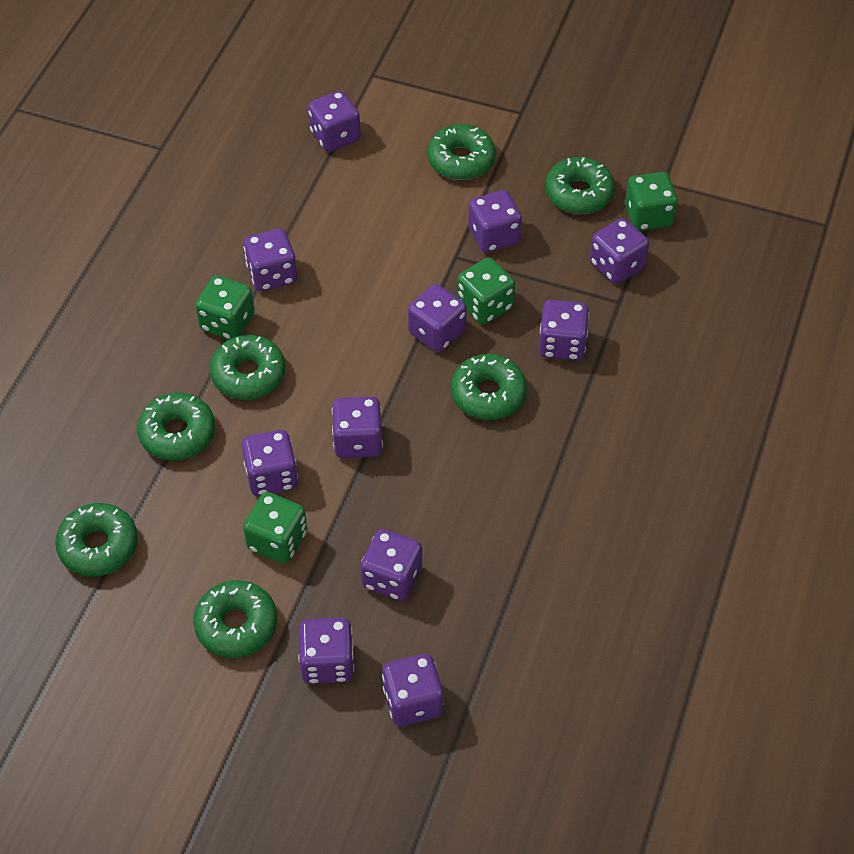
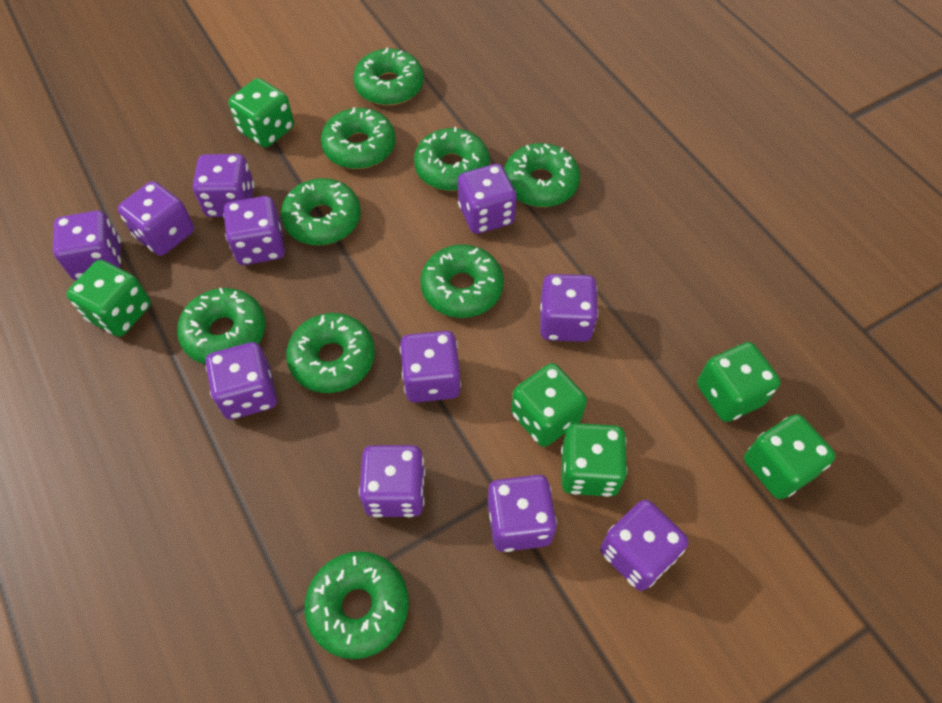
green dice: [195,275,255,340] [243,492,307,564] [457,257,515,325] [625,172,678,231] = 4 -> [67,260,151,337] [228,78,294,148] [511,363,587,447] [561,423,627,497] [697,342,780,422] [744,414,836,499] = 6
green donut: [55,503,138,577] [137,392,215,461] [193,580,277,658] [210,335,285,400] [427,124,496,180] [451,354,527,420] [545,157,615,214] = 7 -> [177,288,265,365] [281,178,361,245] [286,313,375,393] [305,551,409,659] [321,107,395,169] [353,47,424,106] [414,127,490,191] [420,245,504,318] [504,143,580,207] = 9

